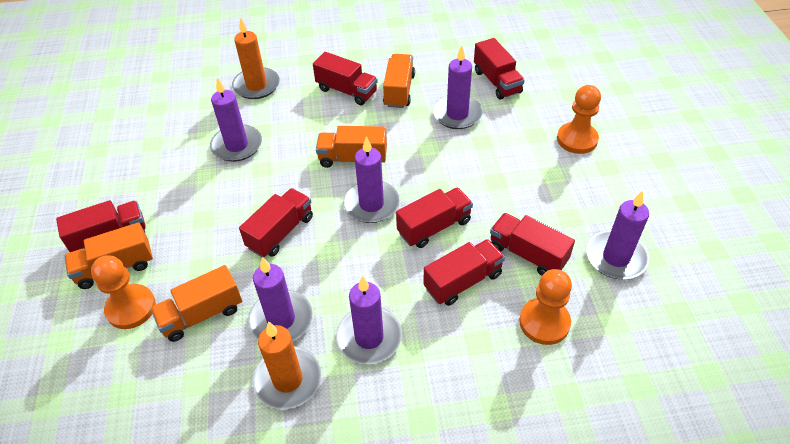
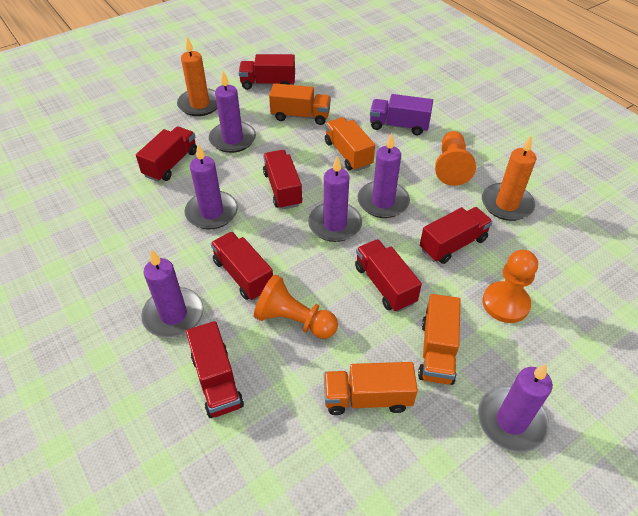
purple truck: none = 0 -> [370,94,433,135] = 1

